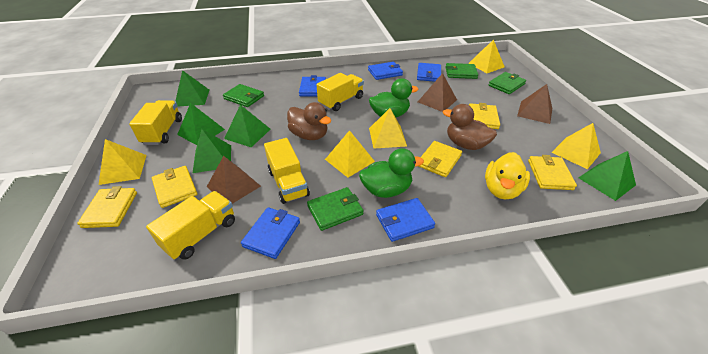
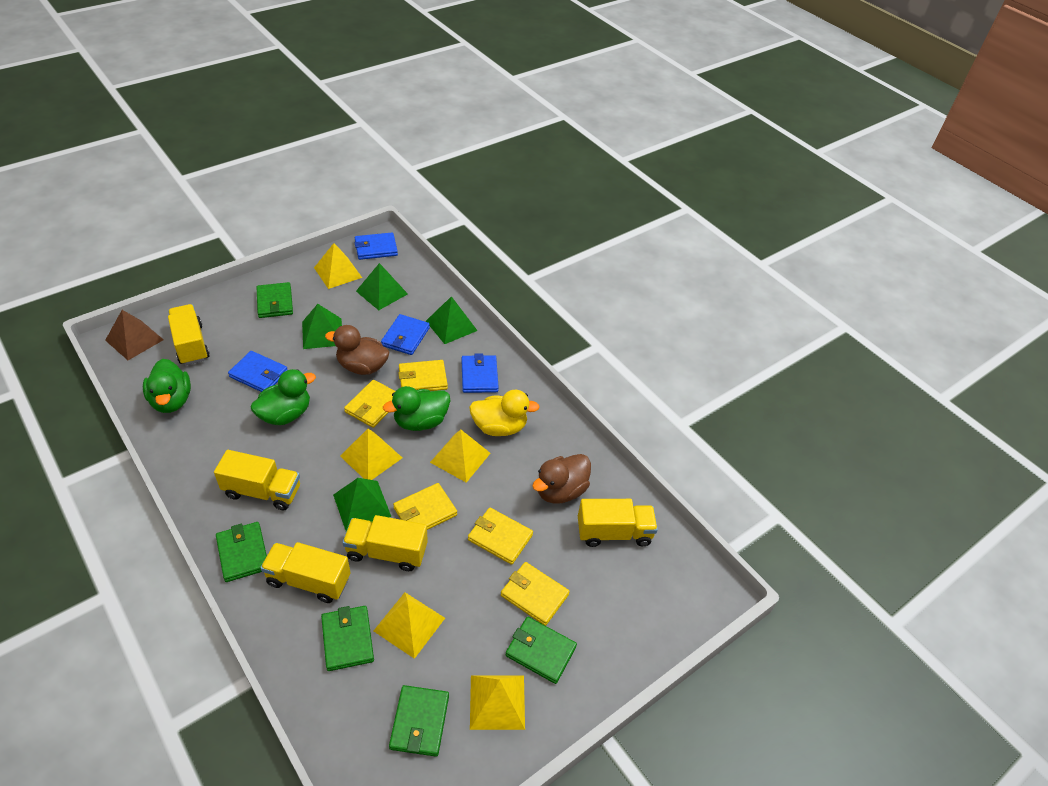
blue wallet: [241,207,300,259] [299,75,326,96] [368,62,403,80] [376,198,435,242] [417,63,441,82] = 5 -> [228,351,287,392] [355,232,398,260] [381,314,430,355] [461,353,499,393] = 4
brown pyramid: [207,156,261,204] [418,73,457,112] [517,84,552,124] = 3 -> [105,310,164,360] = 1
green duck: [359,148,424,198] [369,78,418,117] = 2 -> [143,359,191,413] [250,369,316,425] [383,386,450,431] = 3
green pyramid: [176,70,210,107] [177,103,225,145] [193,129,231,173] [224,105,270,147] [578,151,636,201] = 5 -> [302,304,342,349] [333,478,391,531] [356,263,408,310] [426,296,478,344] = 4
green wallet: [223,84,264,107] [307,187,364,231] [446,63,478,79] [489,72,526,94] = 4 -> [216,522,267,582] [256,282,293,318] [321,606,374,671] [389,685,449,757] [505,617,577,684] = 5
yellow truck: [129,100,182,145] [146,191,235,260] [264,138,310,204] [316,73,364,111] = 4 -> [168,304,210,365] [214,450,300,511] [260,542,351,603] [342,515,428,571] [578,499,658,547] = 5

